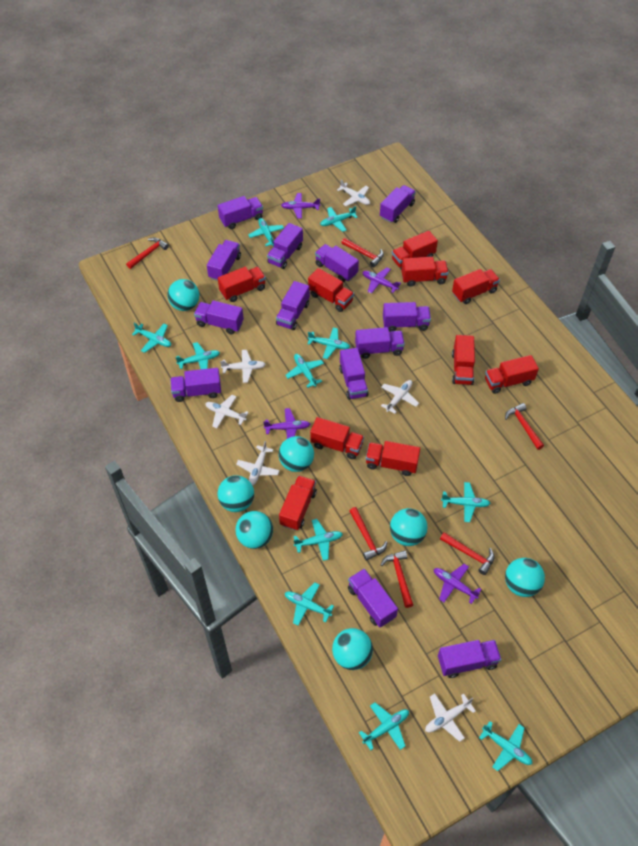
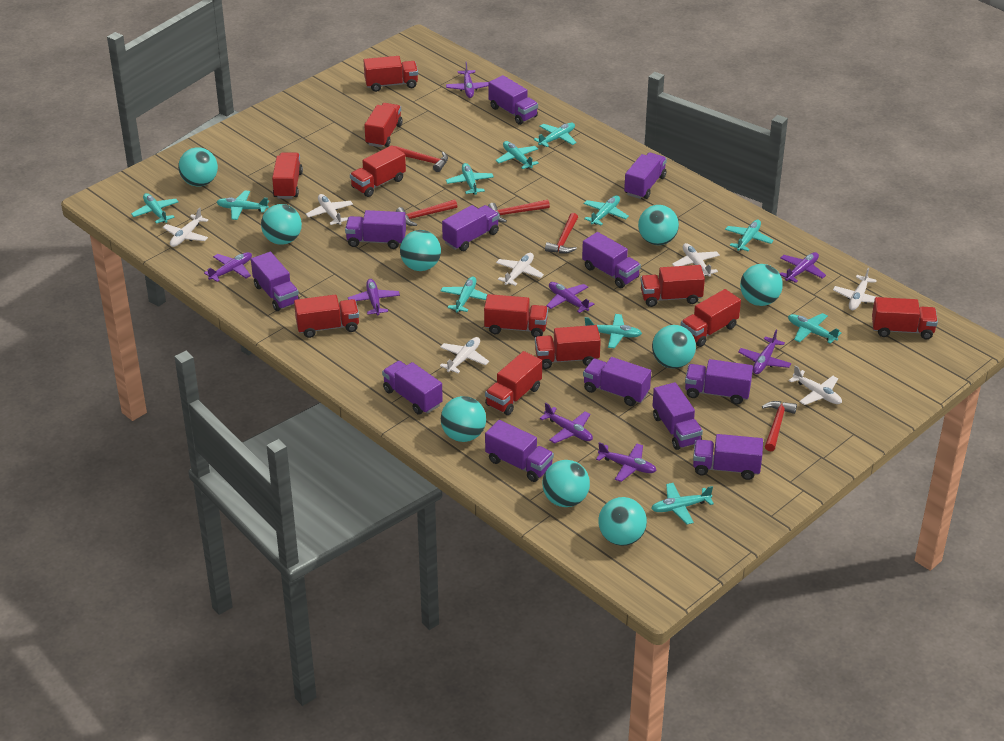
purple plane: [263,408,310,439] [281,193,320,219] [363,268,401,294] [434,564,482,604] = 4 -> [204,252,252,282] [348,279,400,316] [446,62,488,98] [540,403,593,443] [546,282,594,313] [596,442,657,482] [738,330,791,374] [780,252,826,283] = 8
purple truck: [170,368,221,402] [194,300,244,334] [207,240,241,281] [218,196,263,229] [267,223,303,269] [276,281,310,330] [315,244,359,282] [339,348,369,400] [348,568,398,627] [355,327,405,359] [380,185,416,223] [383,302,431,332] [438,640,501,678] = 13 -> [251,252,300,311] [345,210,406,249] [382,361,443,415] [442,205,499,251] [485,420,554,482] [488,75,538,125] [582,232,641,288] [583,357,651,406] [624,153,667,199] [652,382,703,450] [685,359,753,404] [693,434,763,480] = 12
red hammer: [126,237,169,269] [341,238,384,267] [349,507,388,561] [381,550,413,608] [440,532,495,575] [505,403,544,450] = 6 -> [394,146,448,172] [396,199,457,226] [488,200,550,223] [545,213,578,254] [762,401,797,451] = 5
red truck: [218,267,266,302] [279,475,317,531] [308,268,354,312] [310,417,364,459] [366,441,420,476] [392,231,438,269] [401,257,449,287] [452,269,500,304] [452,335,475,385] [485,355,539,394] = 10 -> [272,152,303,199] [294,295,359,338] [350,145,406,197] [364,56,418,92] [364,103,403,147] [484,294,548,337] [485,351,542,415] [535,325,601,369] [641,265,705,307] [681,289,741,347] [872,297,938,340] = 11
turquoise ball: [167,279,199,311] [218,475,254,512] [236,511,273,549] [279,436,314,472] [332,628,373,670] [390,508,428,546] [505,558,545,597] = 7 -> [178,148,218,186] [261,204,302,245] [400,230,441,271] [441,396,486,442] [542,460,590,507] [598,497,647,546] [638,205,679,245] [652,325,696,368] [740,264,783,306] = 9
white plane: [205,395,249,428] [220,350,266,383] [236,441,280,486] [337,180,370,206] [381,380,419,414] [425,694,476,742] = 6 -> [163,207,208,247] [306,194,353,225] [440,337,489,373] [496,253,544,286] [672,243,720,277] [789,365,842,405] [833,268,877,310] = 7

